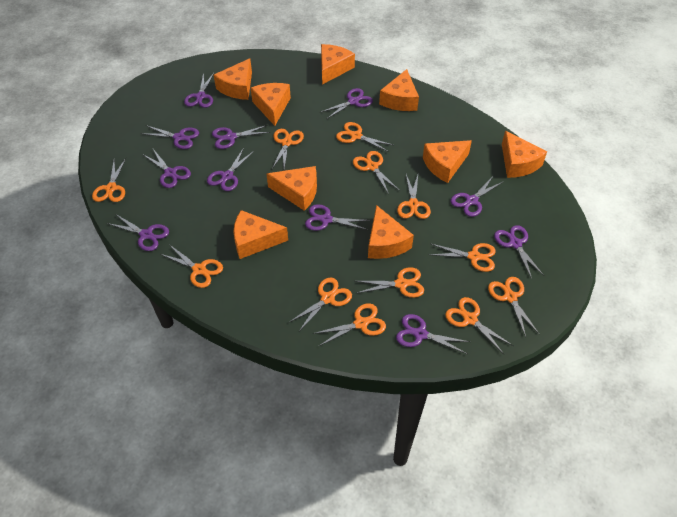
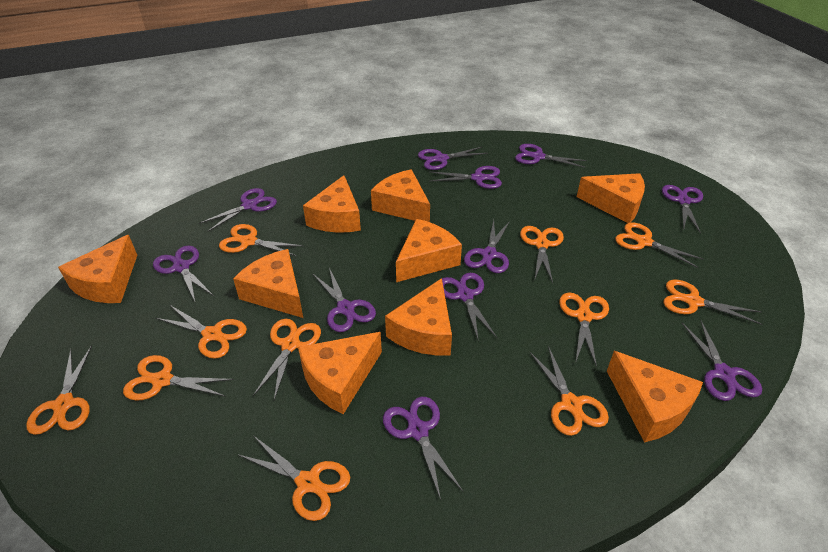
orange scissors: [92,158,126,202] [161,245,223,288] [272,129,304,169] [288,278,352,331] [313,303,386,346] [336,122,393,152] [353,151,400,194] [356,267,424,298] [397,174,431,219] [429,243,496,272] [445,297,513,354] [488,277,539,337] = 12 -> [26,345,92,435] [123,355,234,401] [156,305,247,359] [219,224,304,256] [237,436,350,521] [253,319,321,400] [520,226,564,283] [529,346,609,436] [559,292,609,367] [615,222,704,268] [663,280,762,325] = 11

